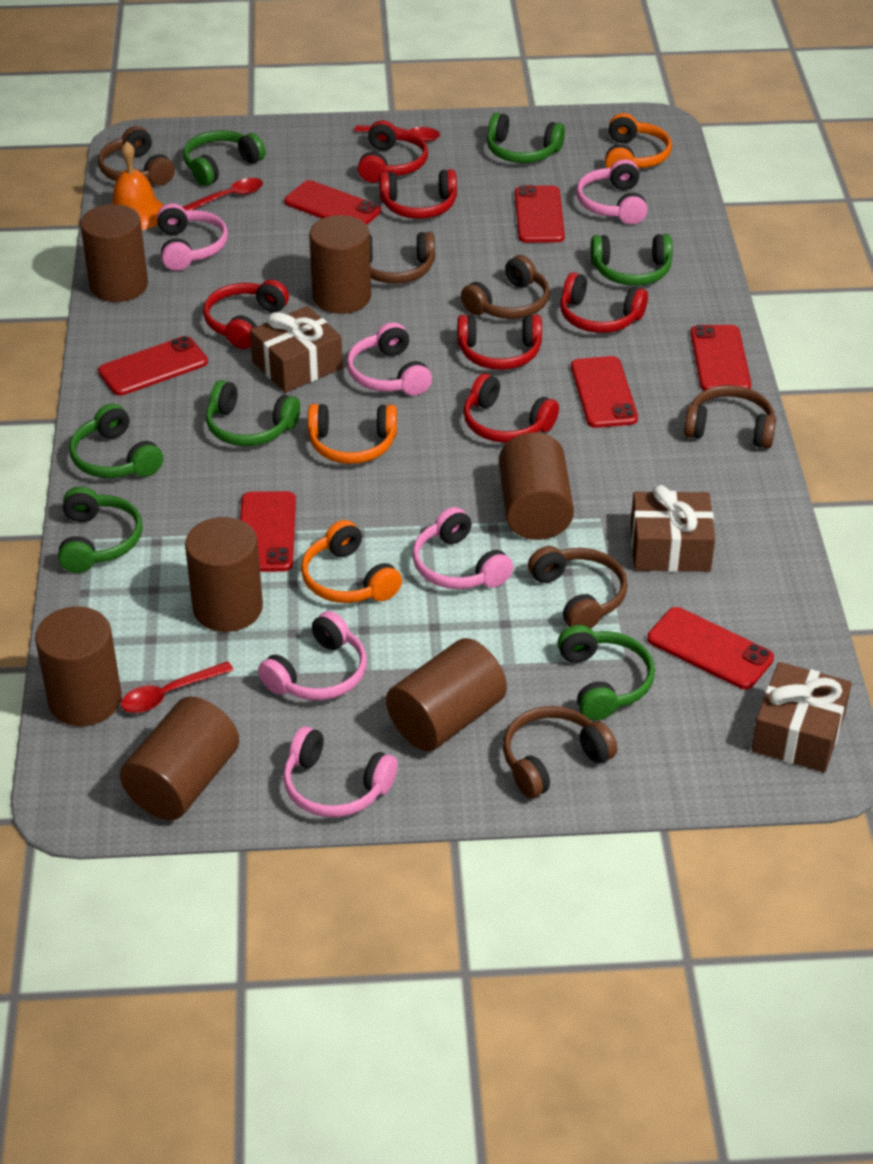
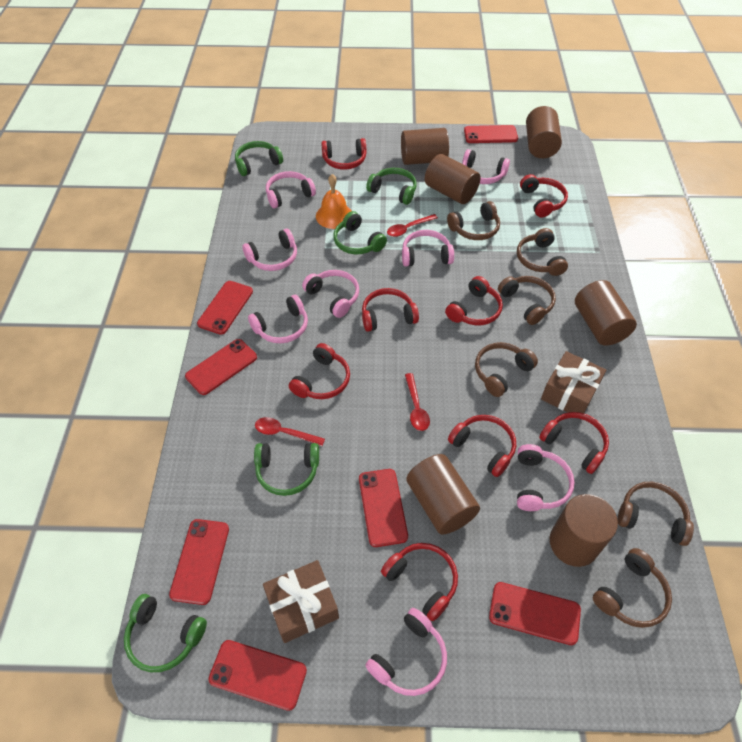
brown cylinder: [35,606,122,726] [80,204,148,302] [120,697,239,820] [185,517,263,632] [309,215,371,314] [386,638,507,751] [499,432,574,540] = 7 -> [401,128,449,165] [406,454,480,535] [425,154,481,204] [526,106,562,158] [550,494,618,567] [575,280,637,346] = 6
brown gift: [250,306,343,393] [631,485,715,572] [751,662,852,772] = 3 -> [263,560,339,643] [541,351,606,413] = 2
green headphones: [58,486,143,573] [69,403,163,478] [183,130,266,186] [206,380,300,446] [487,112,565,163] [557,625,655,720] [590,234,673,286] = 7 -> [124,594,207,672] [235,141,283,176] [254,443,319,496] [334,211,387,254] [366,168,417,205] = 5
orange headphones: [301,520,402,603] [308,404,397,464] [605,113,672,168] = 3 -> none = 0
pink headphones: [157,203,228,271] [258,611,367,700] [283,726,398,817] [347,322,432,396] [412,507,513,589] [576,159,648,224] = 6 -> [242,229,297,271] [248,295,308,343] [266,171,316,208] [302,270,359,318] [365,608,447,696] [402,230,454,267] [462,149,510,184] [517,444,575,511] = 8
red headphones: [203,280,289,349] [358,120,428,183] [379,169,457,219] [458,315,542,370] [463,373,559,443] [560,272,648,333] = 6 -> [289,343,350,399] [321,138,367,170] [362,288,419,332] [381,543,458,621] [445,276,503,325] [448,415,516,477] [520,174,568,217] [539,412,609,474] = 8

